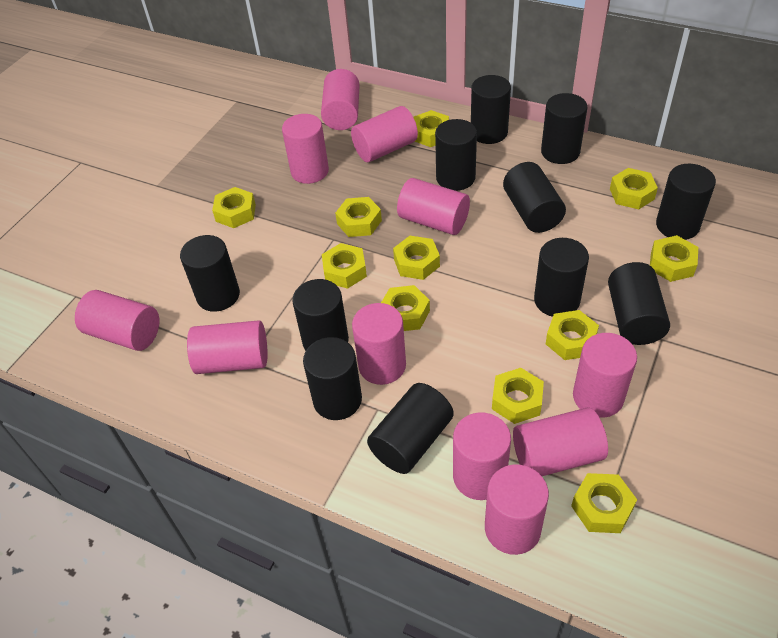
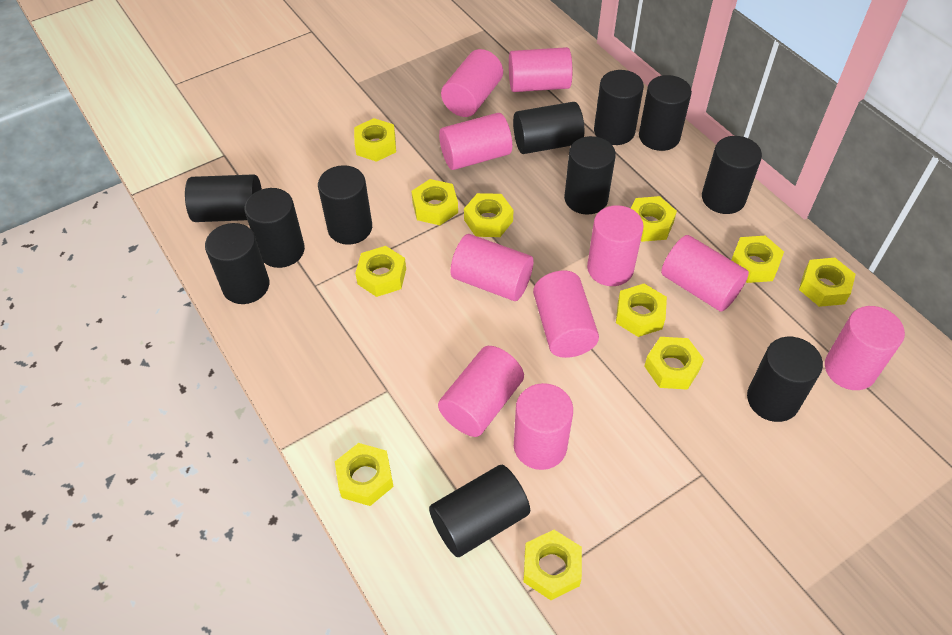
pink cylinder: [75,290,159,351] [187,320,268,374] [282,114,329,184] [321,69,360,130] [351,106,418,162] [352,303,406,385] [397,178,470,235] [453,412,511,500] [485,464,549,555] [513,407,608,476] [573,333,637,418] = 11 -> [438,346,524,437] [439,113,512,170] [441,49,503,117] [450,234,533,301] [509,47,572,92] [514,383,573,470] [533,271,599,358] [587,205,644,286] [661,235,749,312] [825,306,905,390] = 10

